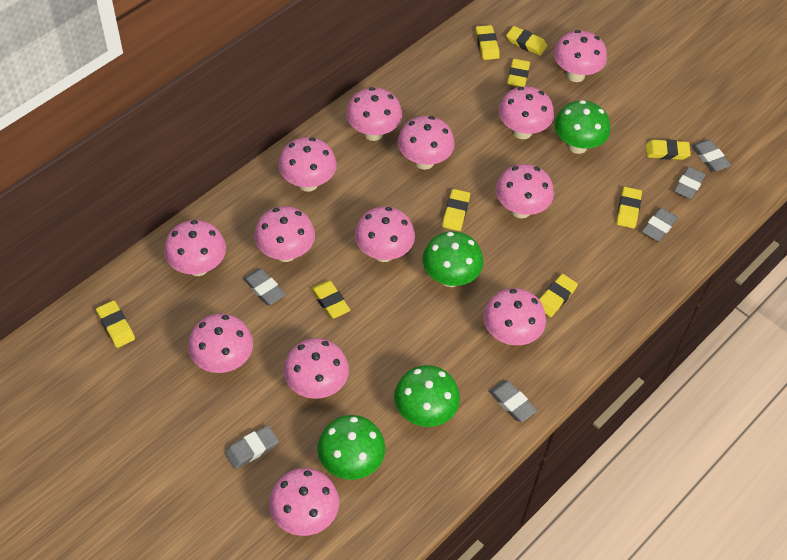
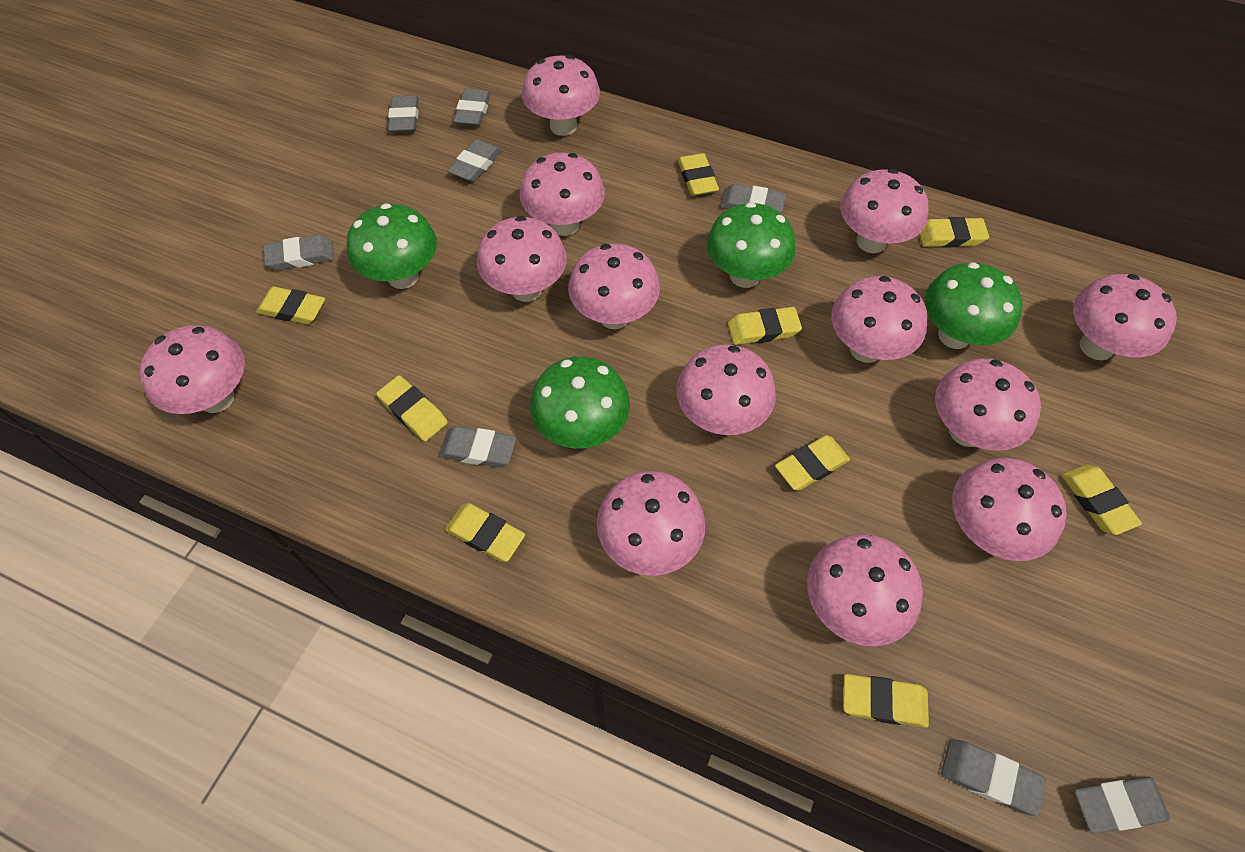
grey eraser: [225,425,279,469] [243,268,286,305] [489,380,537,422] [642,208,678,242] [674,167,706,199] [691,140,731,172] = 6 -> [263,235,334,270] [388,95,419,133] [439,426,516,468] [448,139,502,182] [453,88,491,126] [720,184,786,213] [941,739,1046,816] [1074,777,1170,834] = 8

